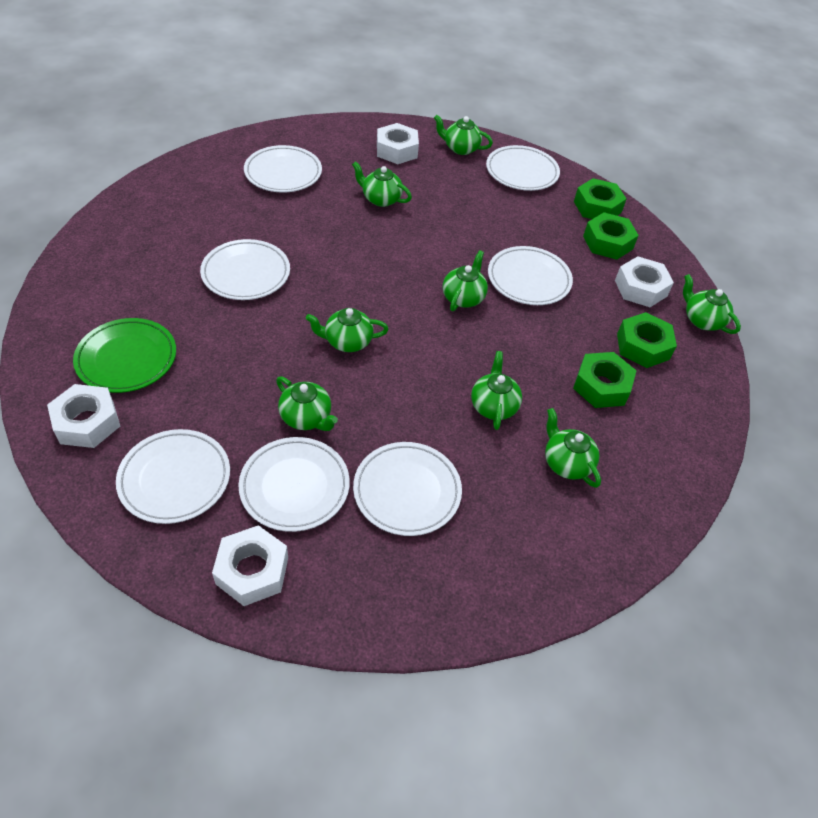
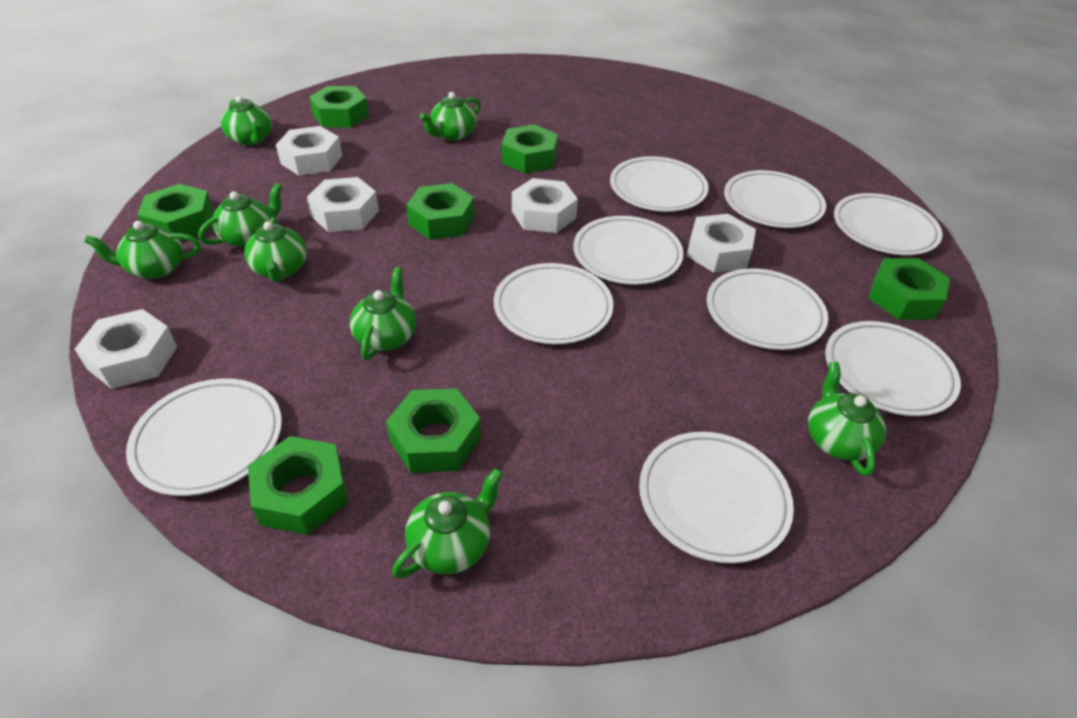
green nut: [573,352,637,408] [574,178,627,219] [583,212,639,260] [617,312,677,368] = 4 -> [138,184,214,241] [248,436,348,535] [309,86,369,128] [386,389,481,473] [406,183,475,240] [502,124,558,173] [868,258,950,320] = 7
green plate: [73,318,176,393] = 1 -> none = 0
white nut: [47,384,120,448] [212,525,288,606] [377,123,419,164] [615,256,674,307] = 4 -> [75,309,177,389] [276,126,342,176] [307,177,379,232] [512,178,578,233] [686,214,756,273] = 5
white plate: [116,429,230,524] [200,239,290,300] [239,437,350,532] [244,145,322,192] [353,442,462,536] [486,145,560,191] [488,246,573,305] = 7 -> [126,378,282,496] [494,263,613,344] [573,216,684,285] [610,156,709,212] [639,432,794,564] [707,268,828,350] [724,170,826,228] [825,321,961,416] [834,193,942,255] = 9

